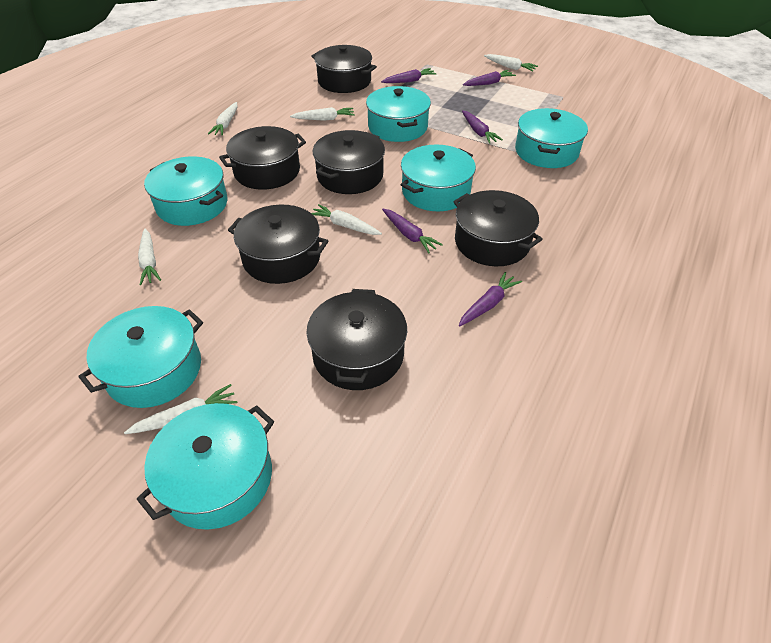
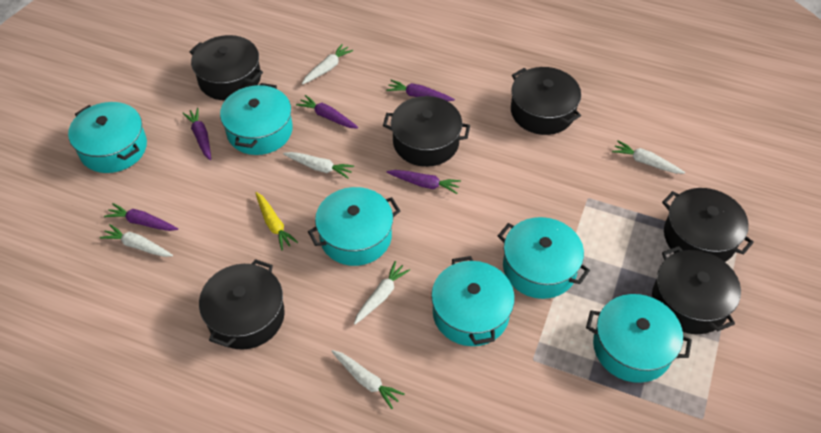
yellow carrot: none = 0 -> [256,192,298,250] = 1

